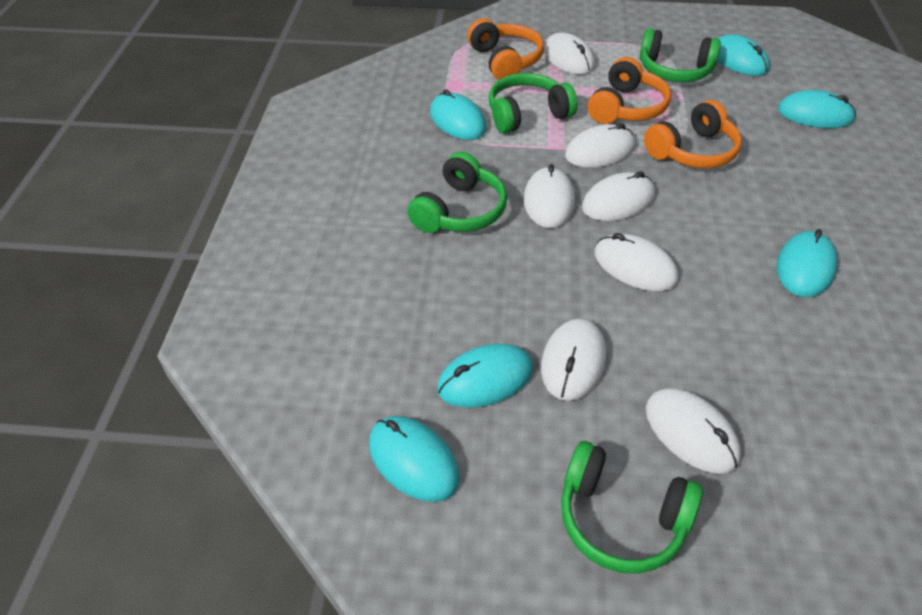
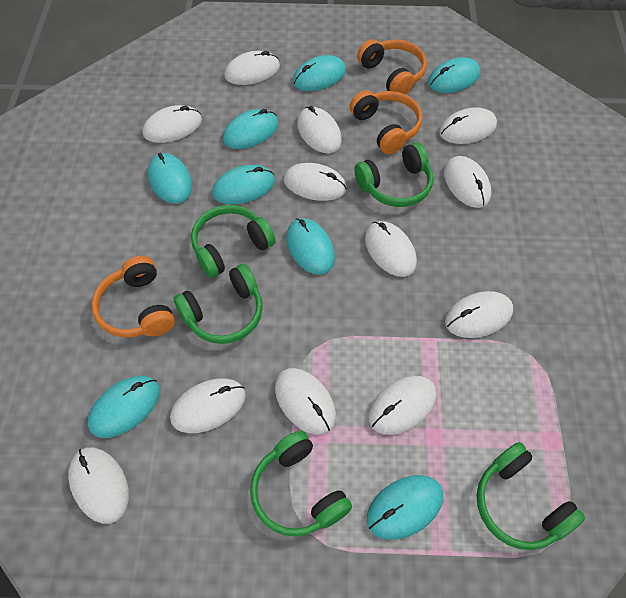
green headphones: [407,152,507,233] [489,73,578,133] [561,441,703,574] [639,28,721,82] = 4 -> [174,264,263,344] [191,205,275,278] [250,430,352,537] [354,142,433,207] [477,442,585,550] = 5
turquoise mouse: [369,416,460,502] [430,89,487,140] [437,344,533,408] [717,34,770,76] [776,229,838,297] [778,90,856,128] = 6 -> [88,376,160,438] [148,153,192,204] [212,165,275,204] [223,109,278,149] [287,218,335,275] [293,55,346,91] [367,475,443,540] [428,57,480,93] = 8
white mouse: [524,164,575,228] [541,318,606,401] [544,33,595,75] [565,123,635,168] [582,171,655,221] [594,233,678,291] [646,388,741,474] = 7 -> [68,447,129,524] [143,105,202,143] [170,378,246,433] [224,51,280,85] [275,368,336,435] [284,163,347,201] [297,106,342,153] [365,221,417,277] [368,376,437,435] [439,107,497,144] [444,156,491,208] [445,291,513,338] = 12

